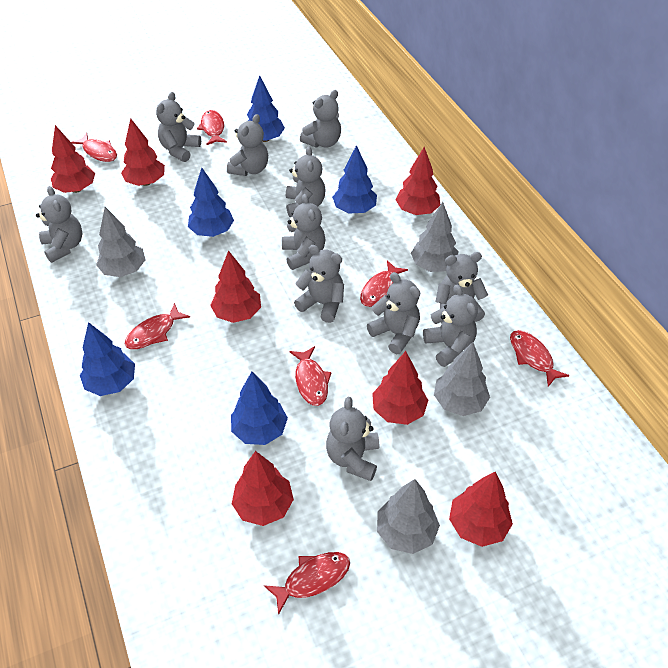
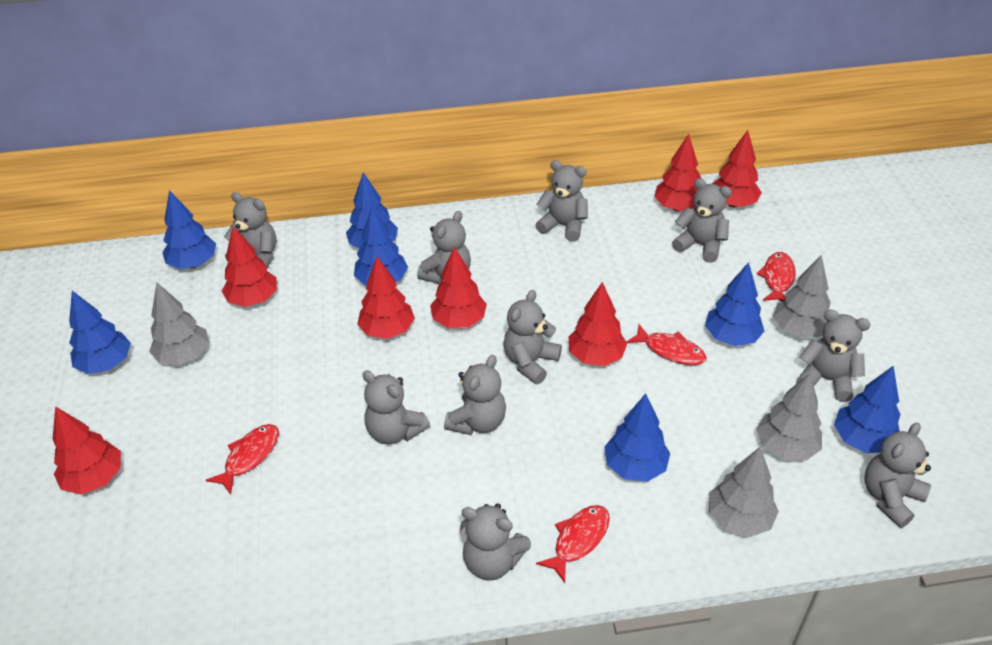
blue tree: [80,322,135,396] [188,168,234,237] [231,372,288,445] [247,75,285,142] [332,145,377,214] = 5 -> [69,291,131,374] [162,190,216,269] [346,172,398,249] [354,207,408,286] [604,393,670,482] [705,262,764,346] [834,366,901,453] = 7
grey teddy bear: [36,186,82,263] [156,92,201,162] [227,114,268,176] [282,194,326,270] [286,146,326,217] [294,245,344,323] [300,90,341,148] [326,397,379,481] [367,272,420,354] [423,284,478,367] [435,252,488,324] = 11 -> [224,192,276,268] [362,370,430,444] [417,211,471,284] [444,355,506,435] [460,504,531,581] [503,290,562,384] [536,160,588,242] [672,178,732,263] [796,309,871,402] [864,423,931,528] = 10
red fish: [71,133,117,162] [125,303,190,349] [197,110,227,145] [264,552,350,615] [289,346,332,406] [360,260,408,307] [510,330,570,387] = 7 -> [206,424,279,495] [536,505,610,583] [627,324,707,365] [756,252,796,301] = 4

